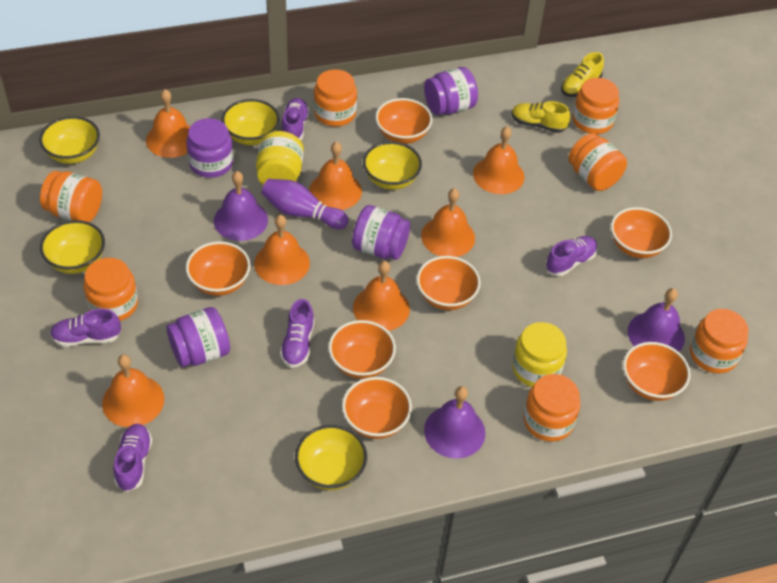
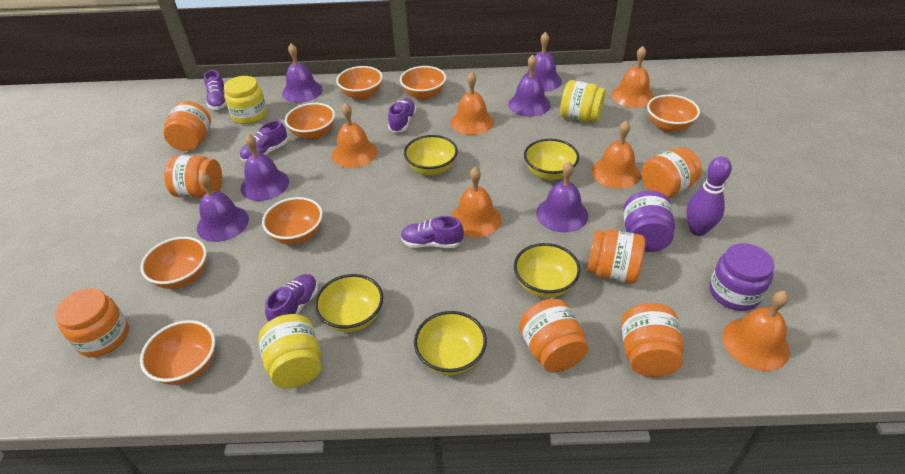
orange bell: [102,355,164,427] [146,89,190,158] [254,215,310,285] [309,141,362,210] [353,261,410,331] [421,188,475,257] [473,126,525,194] = 7 -> [332,103,377,168] [451,72,494,135] [451,167,502,238] [591,120,641,189] [611,46,654,108] [722,291,790,371] = 6
purple bell: [214,171,268,241] [424,386,485,459] [628,288,685,352] = 3 -> [197,172,249,242] [241,134,289,201] [282,43,323,103] [508,55,551,117] [522,32,562,92] [536,162,588,232] = 6
purple jar: [166,307,230,367] [186,118,233,178] [352,205,410,260] [424,67,478,115] = 4 -> [623,190,675,252] [710,243,774,311] = 2
yellow jar: [256,131,304,185] [512,322,567,387] = 2 -> [224,76,267,124] [258,314,321,388] [560,80,606,122] = 3
yellow shoe: [512,101,570,133] [561,52,604,97] = 2 -> none = 0

